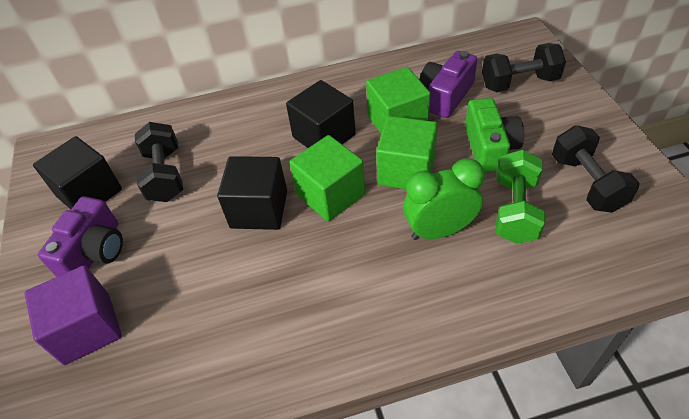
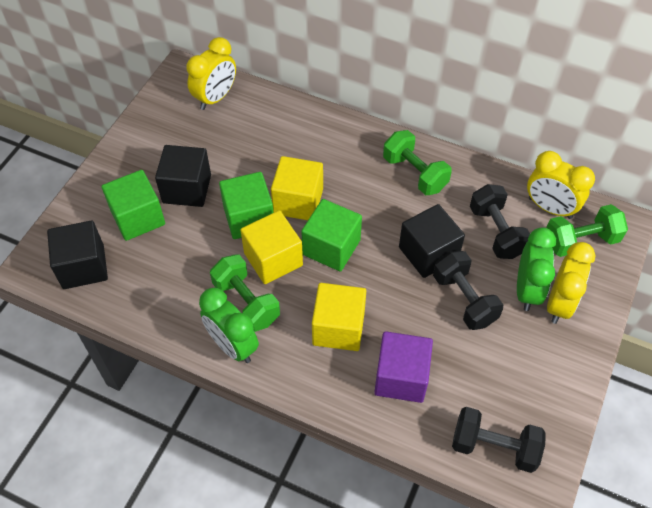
green camera: [465,98,524,173] = 1 -> none = 0
green clock: [403,158,485,240] = 1 -> [199,288,259,363] [517,227,556,311] = 2
green dumbbell: [496,149,545,244] = 1 -> [210,254,280,332] [383,130,452,195] [546,204,628,257] = 3
purple camera: [38,196,123,277] [419,51,477,118] = 2 -> none = 0
yellow clock: none = 0 -> [186,37,236,110] [527,151,595,219] [547,242,596,324] = 3
yellow cube: none = 0 -> [240,210,303,284] [271,156,323,220] [312,283,366,351] = 3

